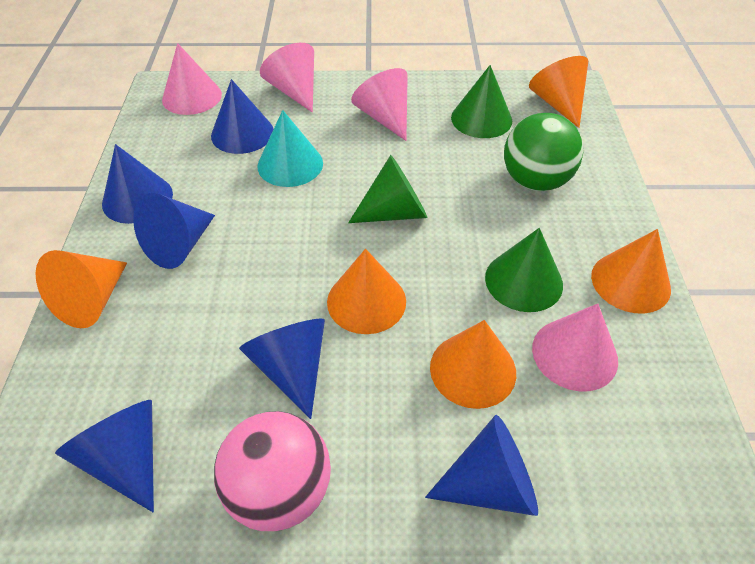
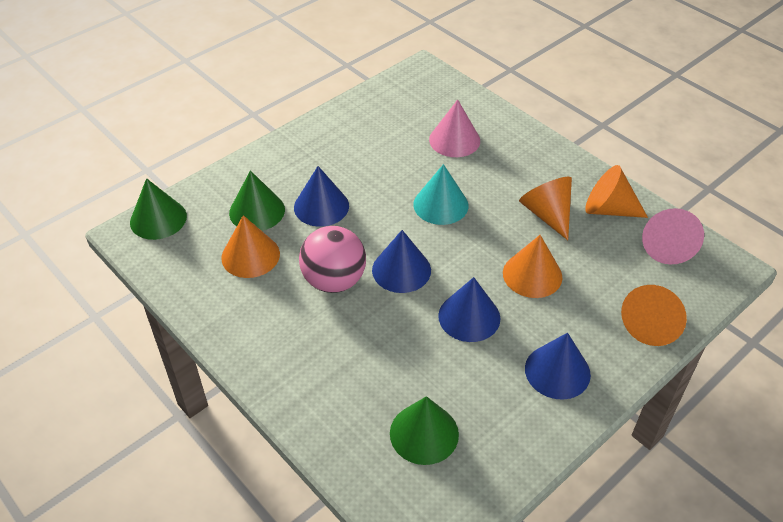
blue cone: [55,400,154,512] [102,144,173,224] [133,193,215,269] [211,79,273,154] [239,318,325,419] [425,415,538,516] = 6 -> [294,166,349,227] [372,230,431,293] [438,277,500,342] [525,333,591,400] = 4
green ball: [504,113,583,191] = 1 -> none = 0
pink cone: [162,43,222,115] [260,43,314,112] [351,68,408,141] [532,304,618,392] = 4 -> [429,99,480,157] [642,208,704,265] = 2

